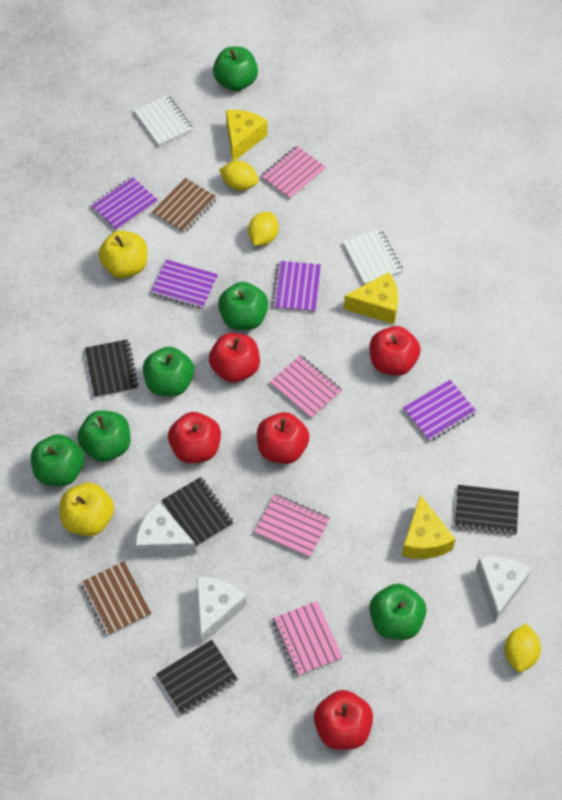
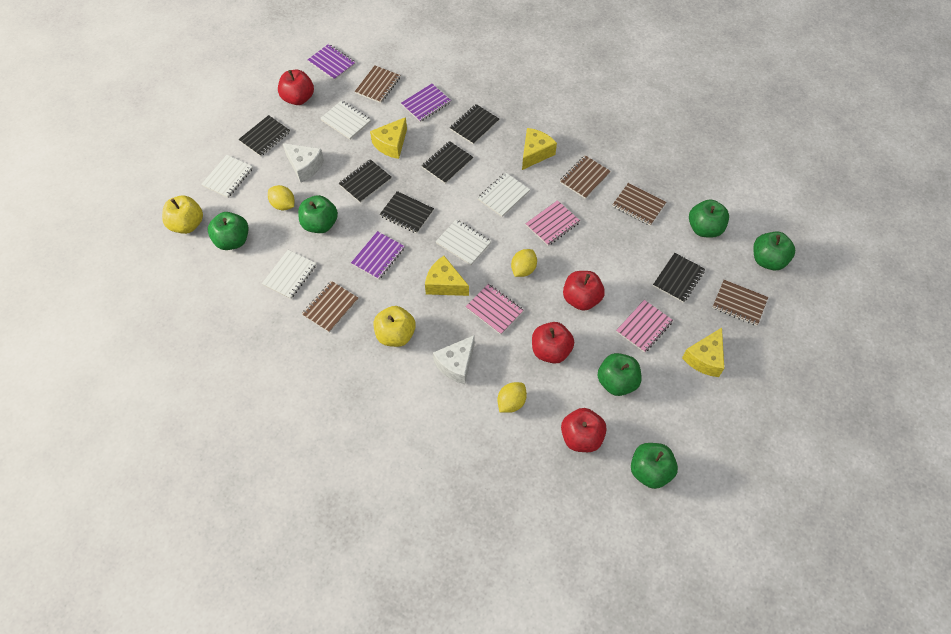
black notebook: [85,339,139,398] [156,640,238,715] [162,477,234,547] [455,485,519,536] = 4 -> [238,115,290,156] [339,159,392,203] [380,191,434,233] [422,141,473,184] [450,104,499,145] [653,253,705,303] = 6
brown notebook: [81,561,151,636] [152,178,217,233] = 2 -> [302,281,359,333] [355,65,400,103] [560,155,611,199] [612,183,666,226] [713,280,768,326] = 5
pink notebook: [254,494,330,558] [261,146,326,199] [270,355,342,419] [272,601,343,677] = 4 -> [466,284,524,335] [526,200,580,246] [616,300,673,353] = 3
purple notebook: [91,176,158,231] [151,259,218,309] [272,261,321,312] [403,380,477,442] = 4 -> [307,44,356,80] [351,231,405,280] [401,84,451,122] = 3
red apple: [168,412,221,463] [209,333,260,383] [257,412,309,464] [314,690,373,750] [370,326,420,376] = 5 -> [278,69,314,105] [532,322,574,364] [561,408,607,452] [563,271,605,311] = 4
white cheese: [135,502,196,556] [197,577,247,644] [476,557,532,623] = 3 -> [283,143,324,183] [433,335,475,384] = 2
white notebook: [134,95,193,146] [343,229,403,285] = 2 -> [201,155,253,198] [262,250,316,299] [320,100,371,140] [436,220,491,265] [478,172,530,217] = 5
yellow cheese: [226,110,268,161] [344,272,398,324] [402,495,456,559] = 3 -> [370,117,407,159] [425,256,469,296] [522,128,557,170] [682,328,724,377] = 4

